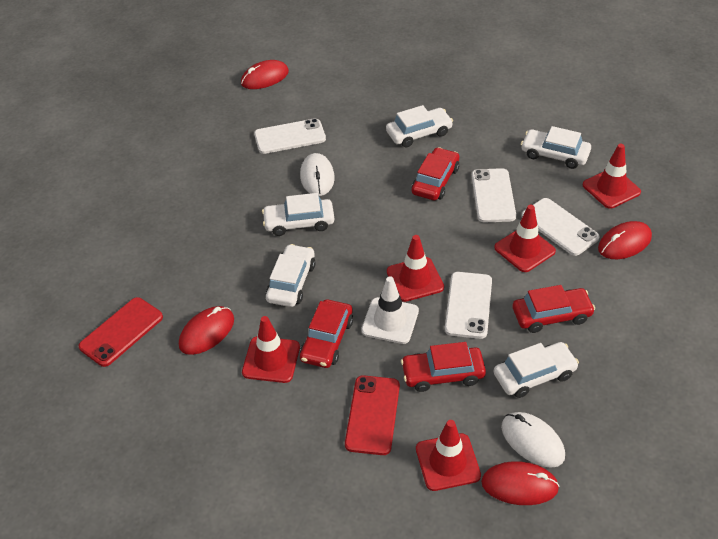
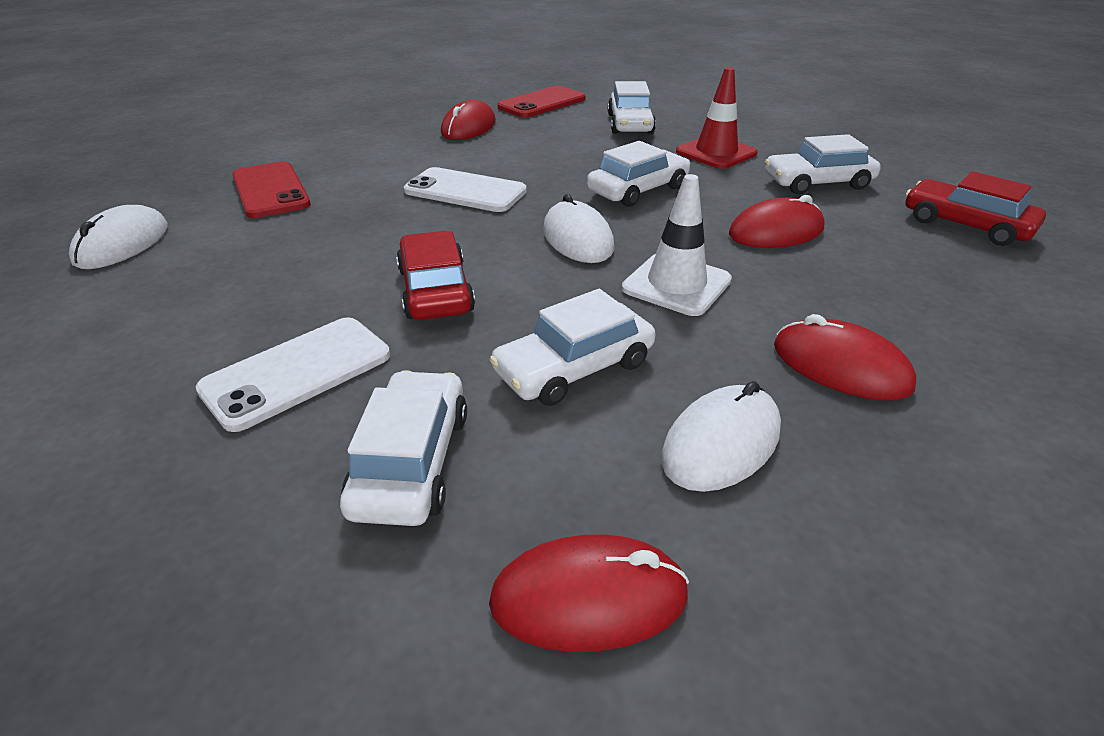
red car: [300,299,353,368] [401,342,486,392] [412,147,459,200] [512,285,595,333] = 4 -> [396,231,475,320] [905,171,1046,246] = 2
red traffic cone: [242,316,300,383] [387,235,444,302] [416,420,481,491] [494,205,556,272] [583,144,641,209] = 5 -> [676,67,758,169] = 1
white mouse: [300,153,335,196] [501,412,565,468] = 2 -> [69,205,168,269] [543,194,614,263] [661,381,781,492] = 3
white phone: [254,118,326,154] [445,272,492,339] [472,168,516,223] [522,198,600,256] = 4 -> [196,317,390,432] [404,167,527,212] = 2

